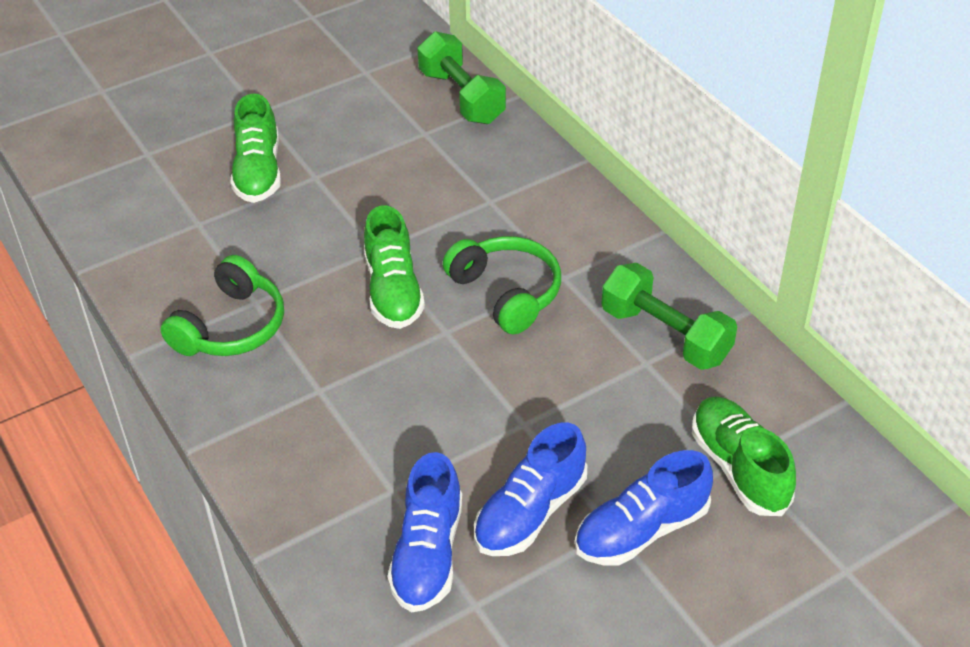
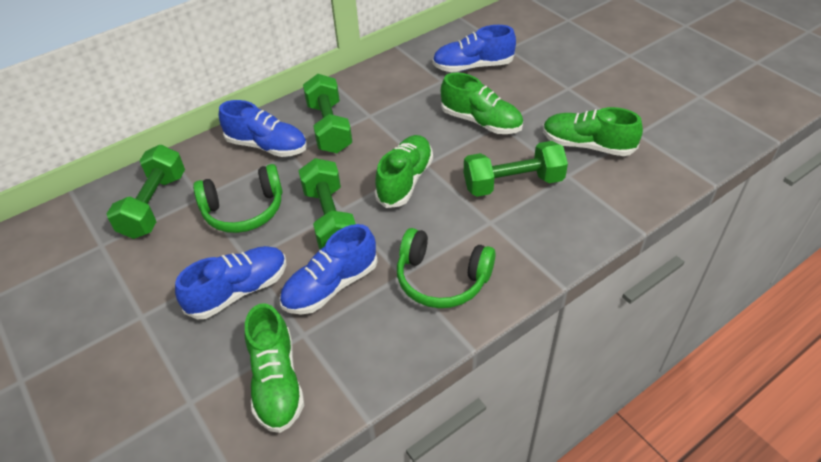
blue shoe: [387,452,463,612] [474,423,587,556] [575,450,713,565] = 3 -> [175,246,287,319] [219,100,307,157] [279,224,378,314] [432,25,516,72] = 4
green dumbbell: [417,31,506,124] [601,263,737,370] = 2 -> [107,145,185,239] [299,158,356,250] [303,74,352,153] [464,141,568,197] = 4
green shoe: [230,94,281,203] [364,206,425,329] [692,397,796,516] = 3 -> [245,303,304,433] [374,135,433,208] [441,73,523,134] [543,107,643,156] = 4

